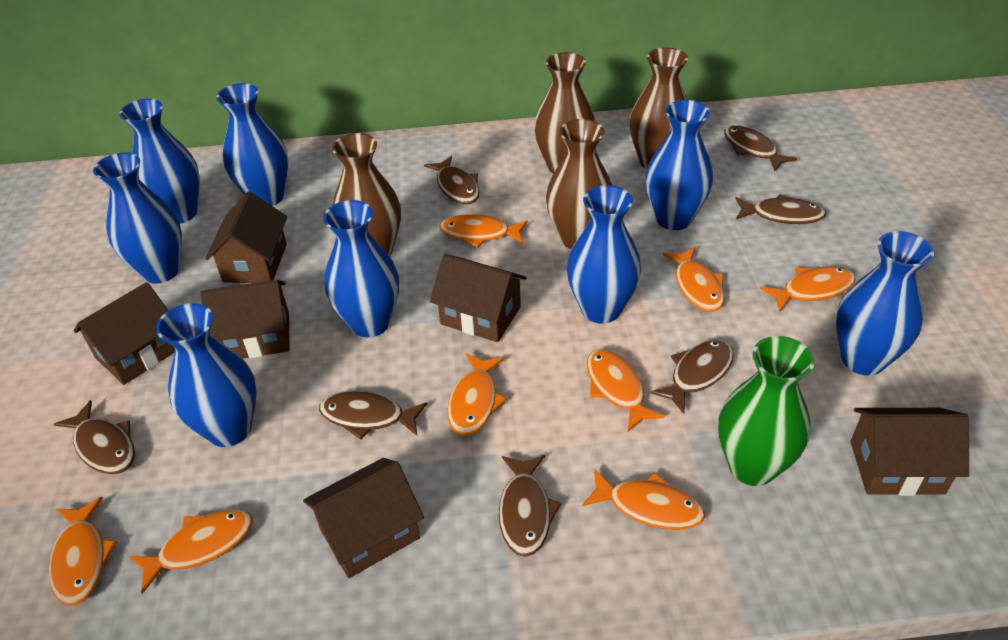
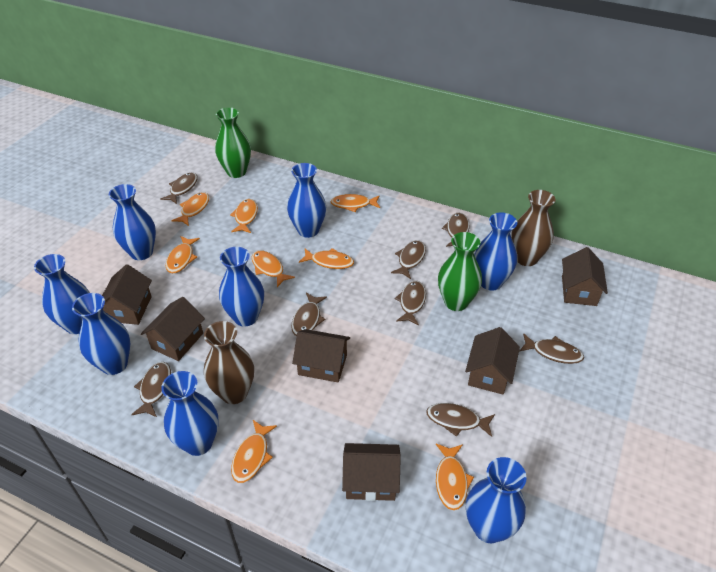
brown fish: [54,400,135,474] [319,391,428,439] [424,156,480,205] [499,455,561,557] [650,339,734,413] [724,125,797,171] [735,194,826,224] = 7 -> [131,362,171,417] [160,173,198,204] [291,293,327,336] [391,240,426,279] [395,281,426,325] [426,403,495,437] [442,213,470,247] [519,333,584,364] = 8
brown vase: [332,133,401,257] [534,52,595,174] [546,119,612,249] [630,47,688,170] = 4 -> [204,321,254,404] [511,190,556,266] = 2
green vase: [718,336,814,486] = 1 -> [215,107,251,178] [438,232,482,311] = 2

